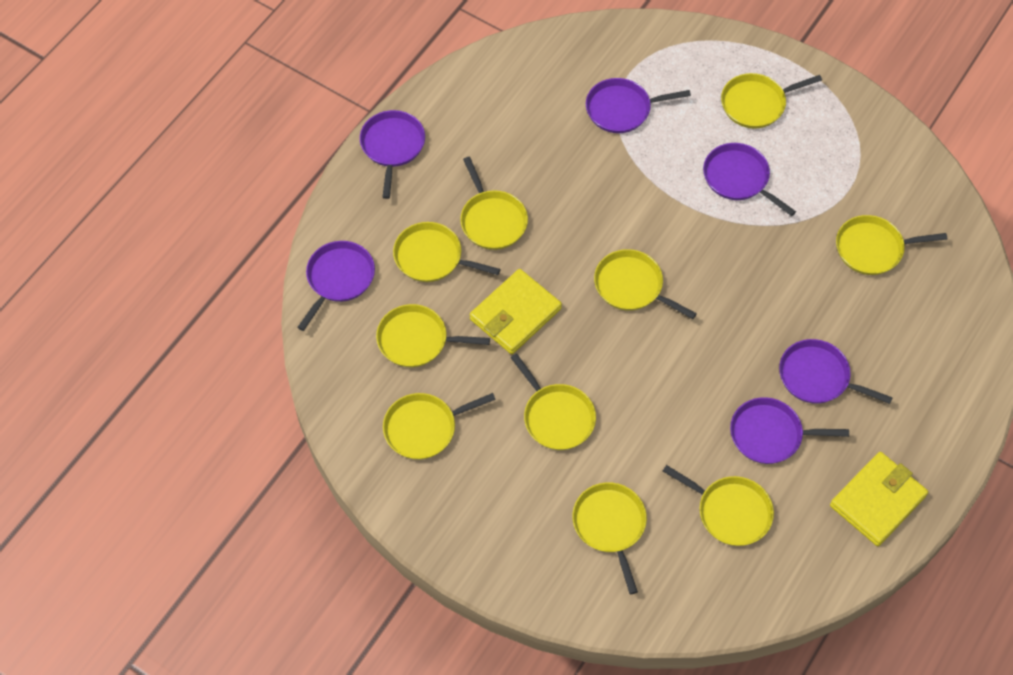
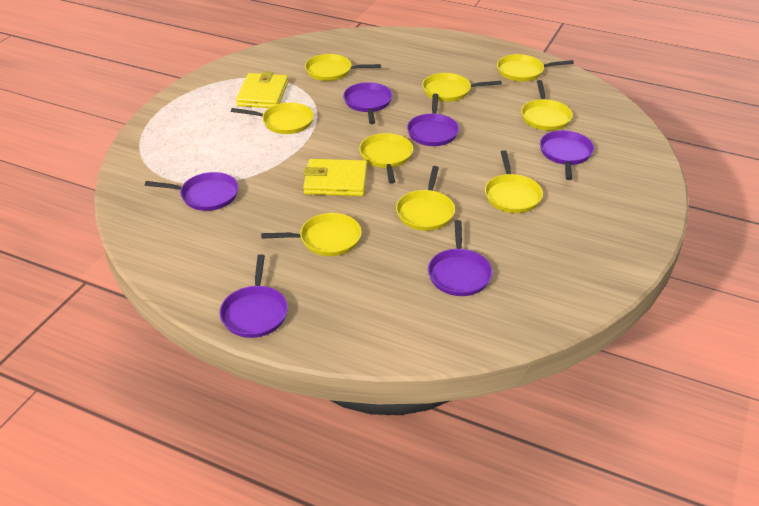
yellow pan: [376,304,490,367] [383,393,496,460] [393,222,500,282] [460,157,528,250] [510,353,596,450] [572,483,647,594] [594,249,697,319] [663,465,774,546] [721,73,822,129] [836,215,947,275] = 10 -> [231,103,314,134] [261,213,362,256] [305,54,381,81] [359,133,413,184] [396,166,455,231] [422,73,502,102] [485,150,543,213] [497,54,574,81] [521,80,573,131] = 9

